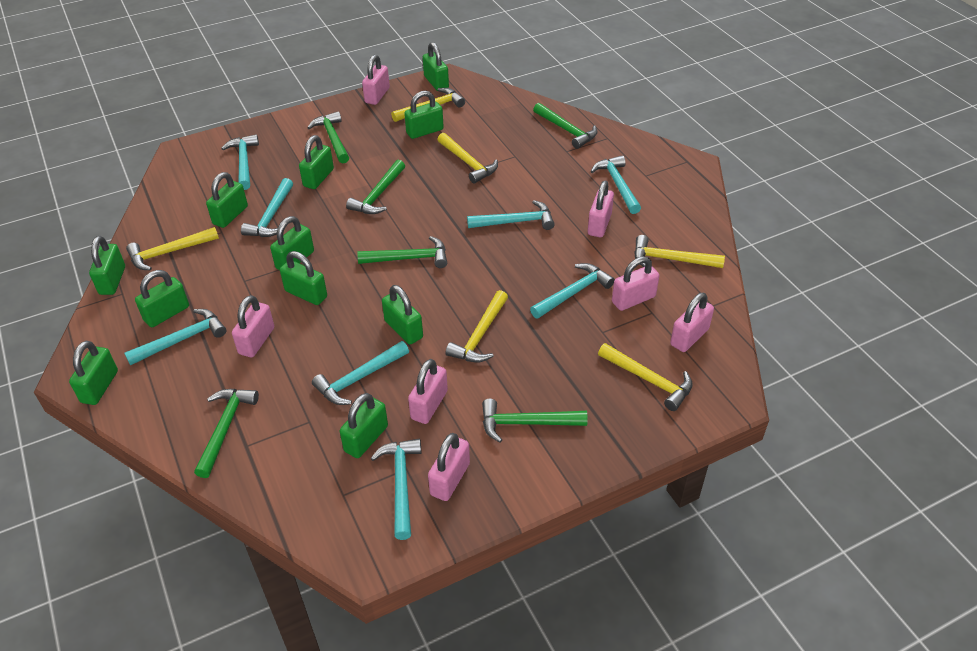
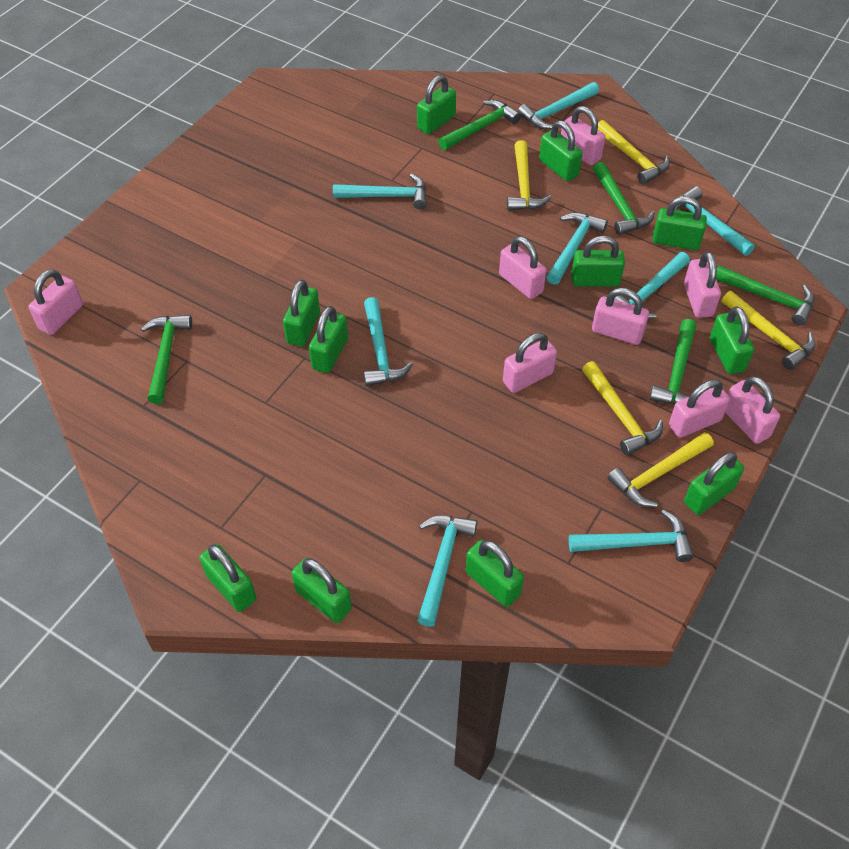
green hammer: [194,389,259,478] [307,111,349,163] [346,160,405,214] [357,236,447,268] [482,399,588,443] [533,103,597,149] = 6 -> [141,315,192,404] [439,100,521,150] [593,162,655,235] [649,319,696,405] [716,265,814,326] = 5
pink padlock: [232,295,274,357] [362,55,390,105] [408,359,448,424] [428,433,470,501] [588,181,614,237] [612,256,659,311] [670,293,714,352] = 7 -> [29,269,83,335] [499,236,546,299] [503,333,557,393] [561,106,605,166] [592,288,649,345] [669,379,730,438] [684,251,721,318] [725,376,780,444] = 8
yellow hammer: [126,227,219,270] [391,88,465,122] [437,133,498,184] [445,290,508,363] [598,343,693,411] [634,235,725,268] = 6 -> [507,140,551,211] [582,361,663,455] [598,120,670,185] [607,432,714,507] [722,291,815,370] = 5

